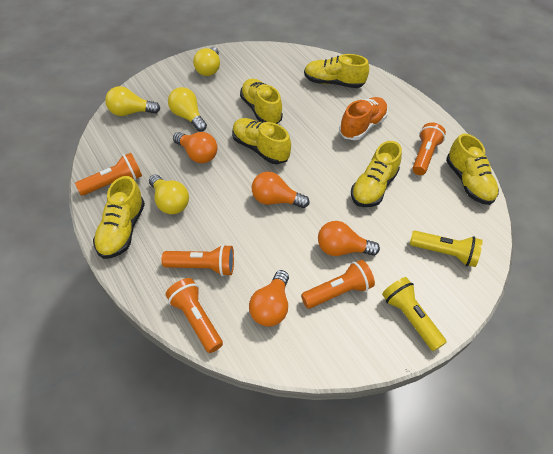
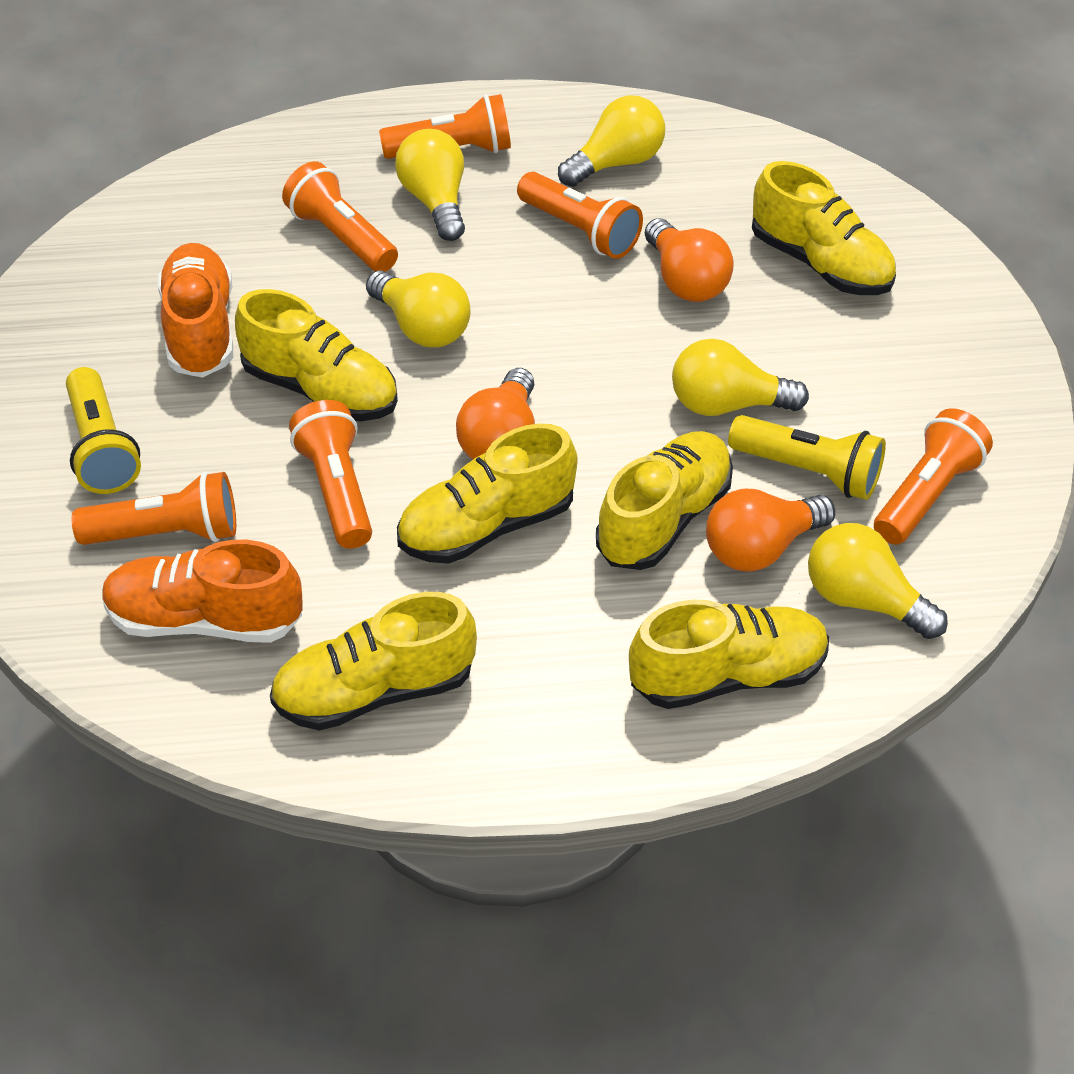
orange flashlight: [75,153,142,196] [161,244,234,276] [166,278,223,353] [301,260,375,309] [412,123,446,175] = 5 -> [72,472,236,545] [282,161,398,272] [289,400,372,549] [379,94,511,159] [517,172,643,259] [874,408,993,545] = 6
orange light bulb: [173,132,218,163] [249,270,289,327] [252,172,309,208] [318,221,380,256] = 4 -> [456,368,535,459] [645,218,734,302] [706,489,835,572] = 3
orange shoe: [339,97,388,140] = 1 -> [102,540,303,643] [158,243,233,378] = 2
yellow light bulb: [105,86,160,116] [149,174,189,214] [168,87,207,132] [193,47,220,76] = 4 -> [366,270,471,347] [395,129,465,241] [558,95,665,187] [672,339,809,416] [808,523,948,639] = 5

